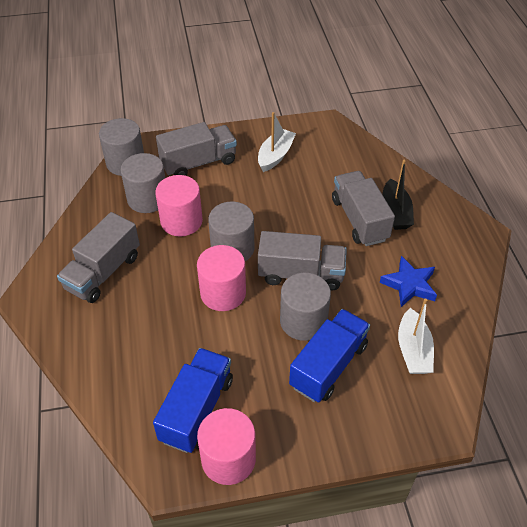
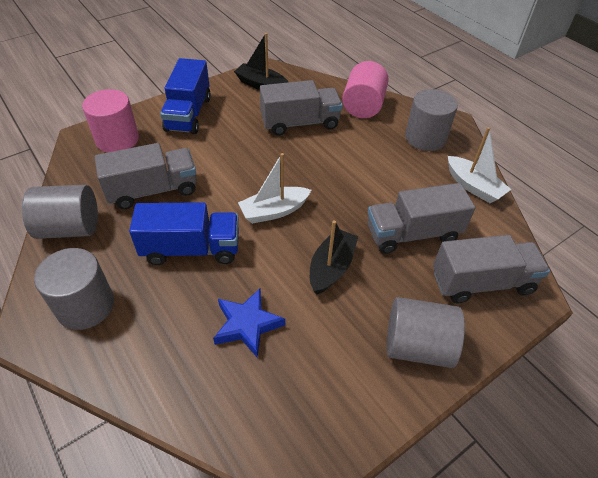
black boat: [382,160,414,230] = 1 -> [234,33,288,90] [310,220,358,295] = 2
pink cylinder: [155,175,203,237] [197,245,246,311] [197,408,256,485] = 3 -> [82,89,139,153] [342,61,389,118] = 2

